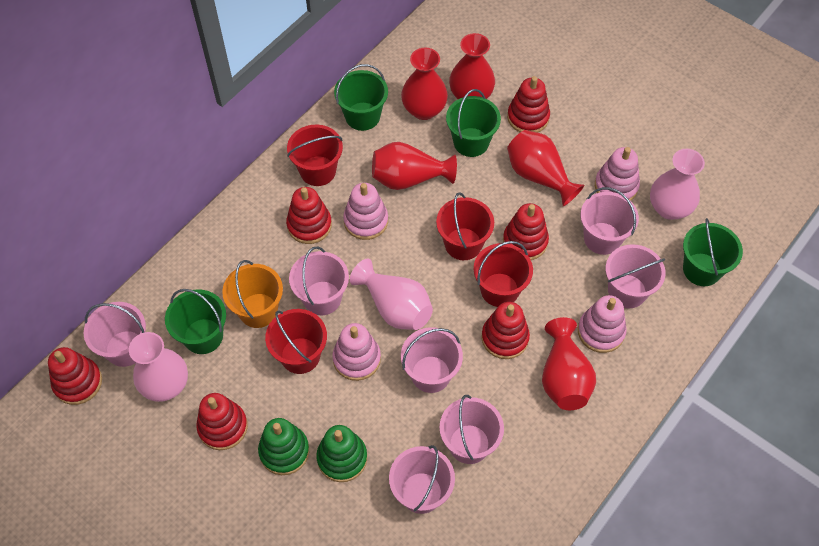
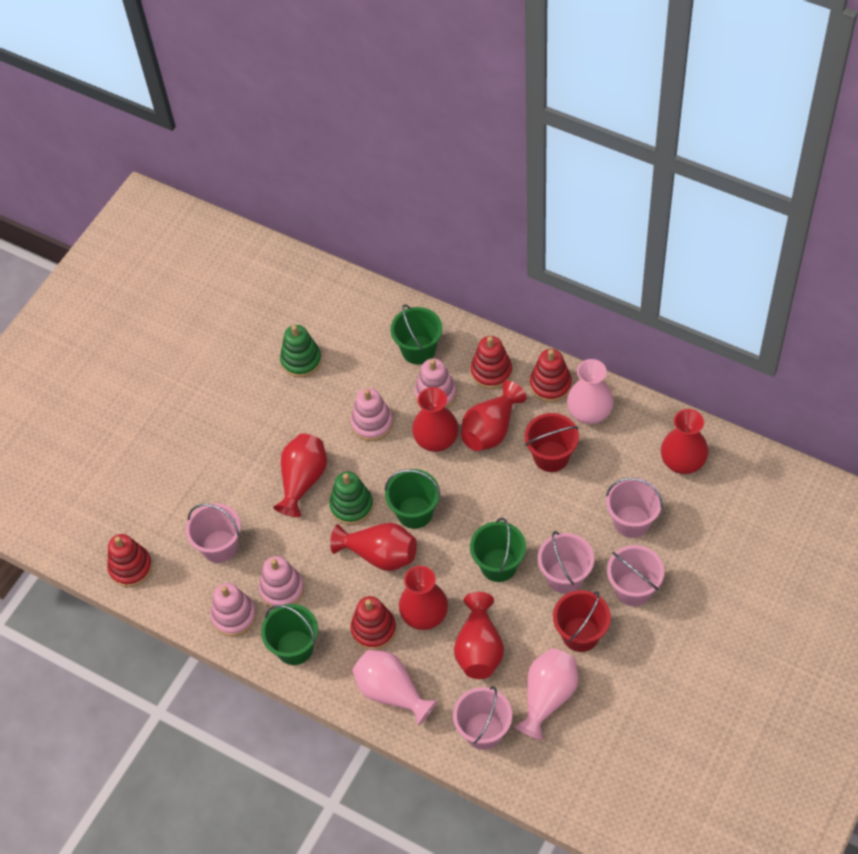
orange bucket: [222,260,283,328] = 1 -> none = 0
pink bucket: [84,302,146,367] [289,246,349,315] [389,445,455,514] [401,327,463,393] [440,395,504,464] [580,187,639,255] [605,244,666,309] = 7 -> [186,503,241,563] [453,686,512,750] [538,531,594,594] [606,477,663,538] [607,545,664,606] = 5
red bucket: [265,309,327,374] [287,125,343,186] [436,192,494,260] [474,241,533,307] = 4 -> [525,413,579,472] [553,590,611,652] = 2
red stacking toy: [48,347,102,405] [196,393,248,450] [286,187,332,244] [481,302,530,359] [503,203,549,260] [507,76,550,133] = 6 -> [107,534,153,587] [351,596,396,650] [471,336,512,389] [530,349,572,402] = 4
red vase: [372,142,457,190] [401,48,448,120] [449,33,495,99] [507,130,584,206] [542,317,596,410] = 5 -> [273,434,327,517] [330,523,417,571] [399,566,448,630] [412,387,459,452] [454,592,504,679] [461,381,526,451] [661,409,708,474] = 7

